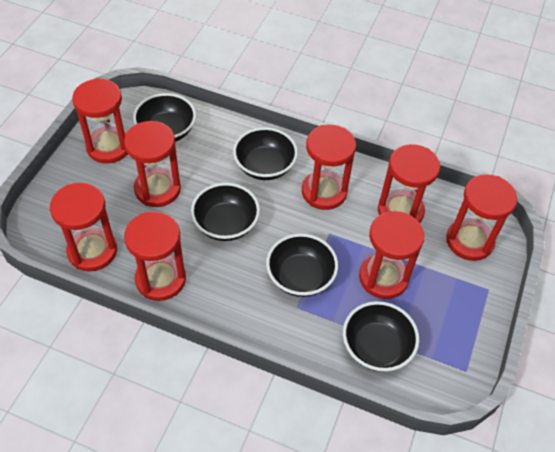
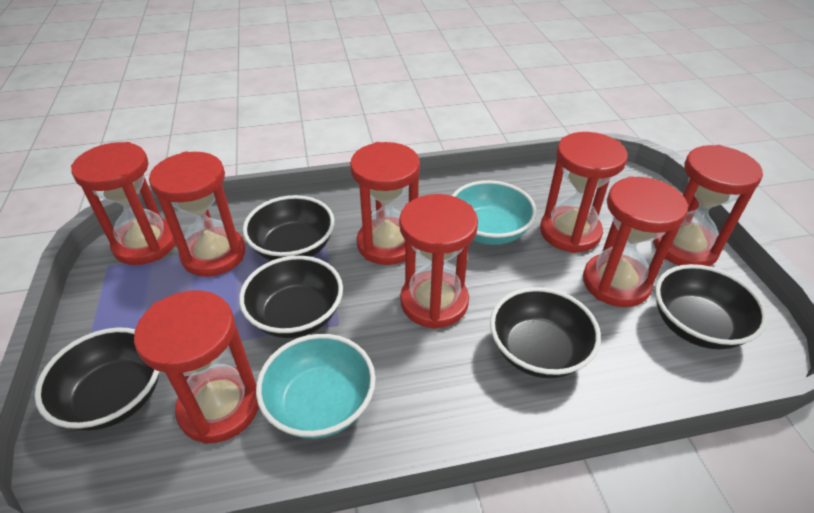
turquoise bowl: none = 0 -> [256,334,376,439] [452,180,537,245] = 2

